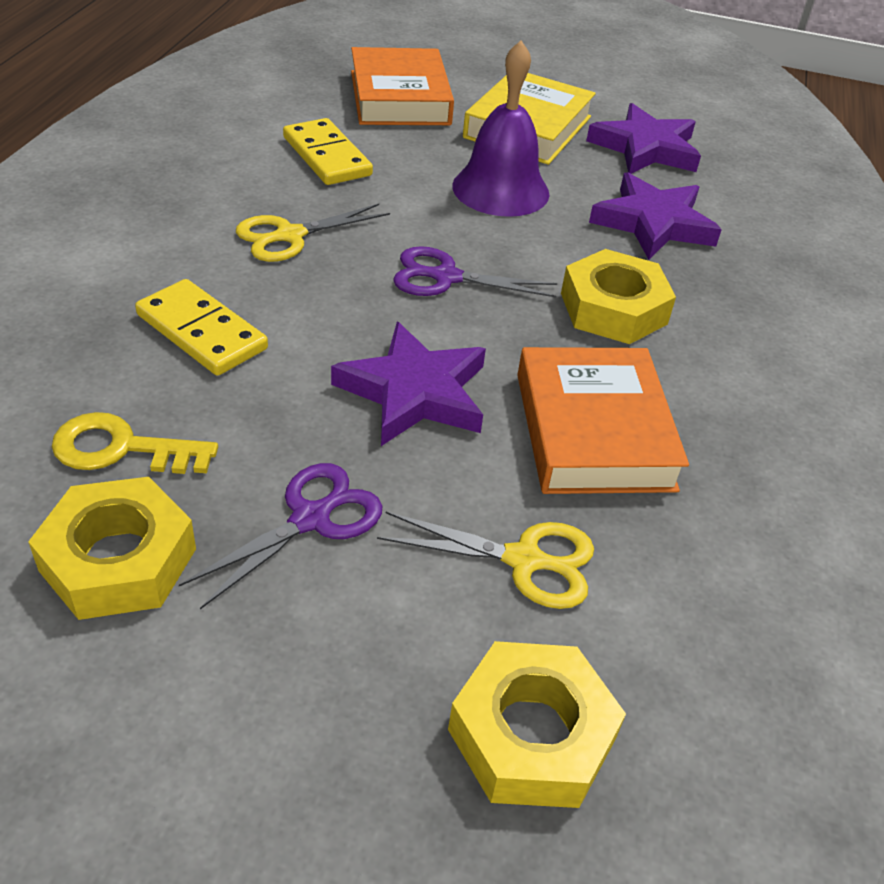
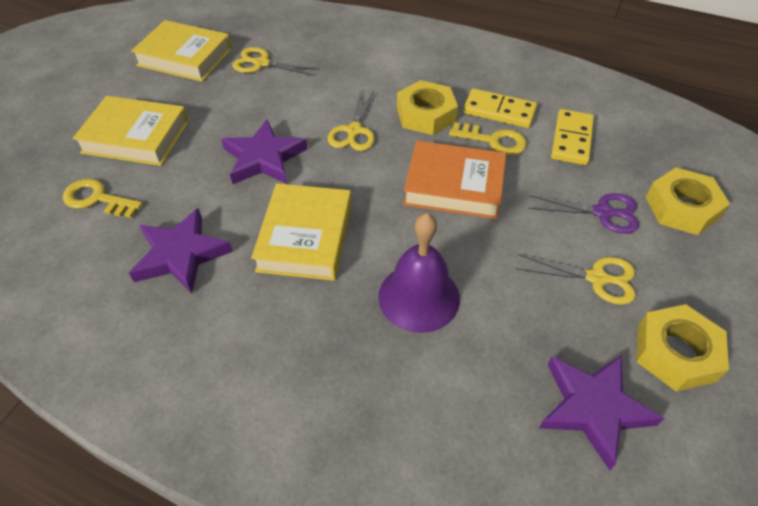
orange book: [351,47,454,125] [517,347,689,494] = 2 -> [403,141,506,219] = 1
purple scissors: [179,463,383,609] [393,246,557,298] = 2 -> [529,193,639,234] = 1
yellow book: [463,73,596,165] = 1 -> [73,96,189,166] [131,20,232,82] [251,183,352,281] = 3
yellow key: [52,412,218,474] = 1 -> [63,178,143,218] [449,123,527,156] = 2
yellow scissors: [236,204,390,262] [377,512,594,609] = 2 -> [232,47,318,76] [328,91,375,151] [516,254,636,305] = 3

